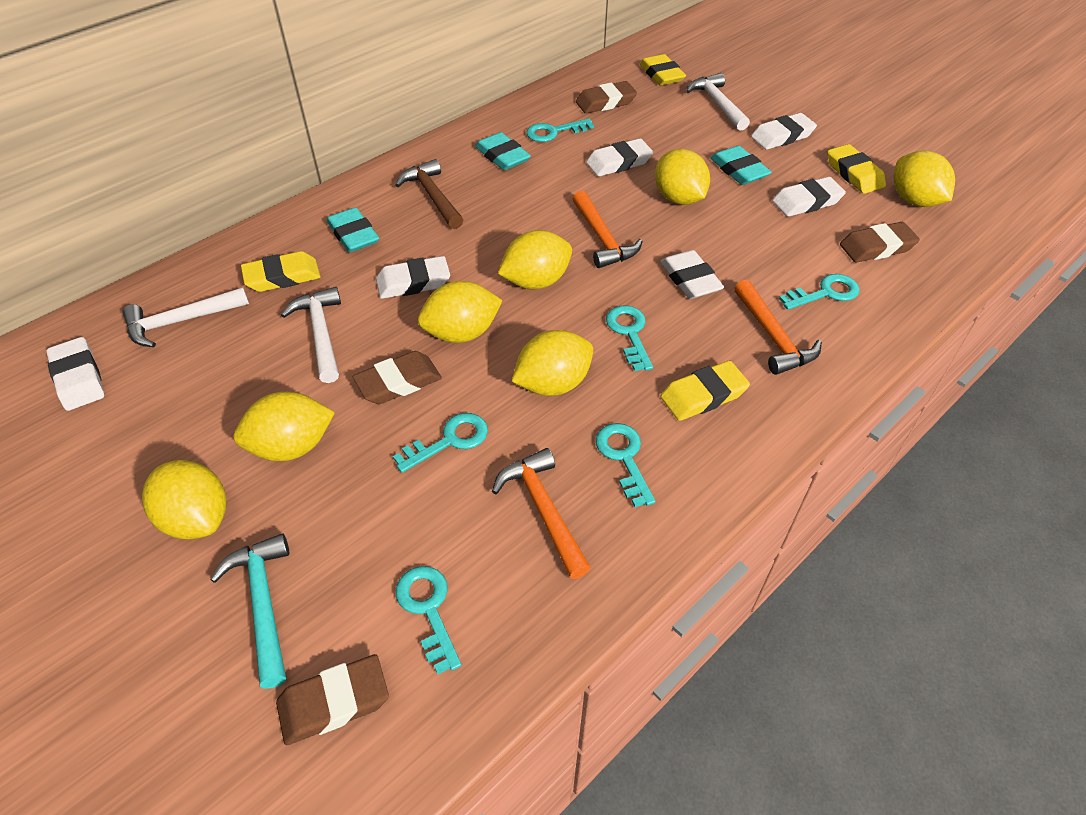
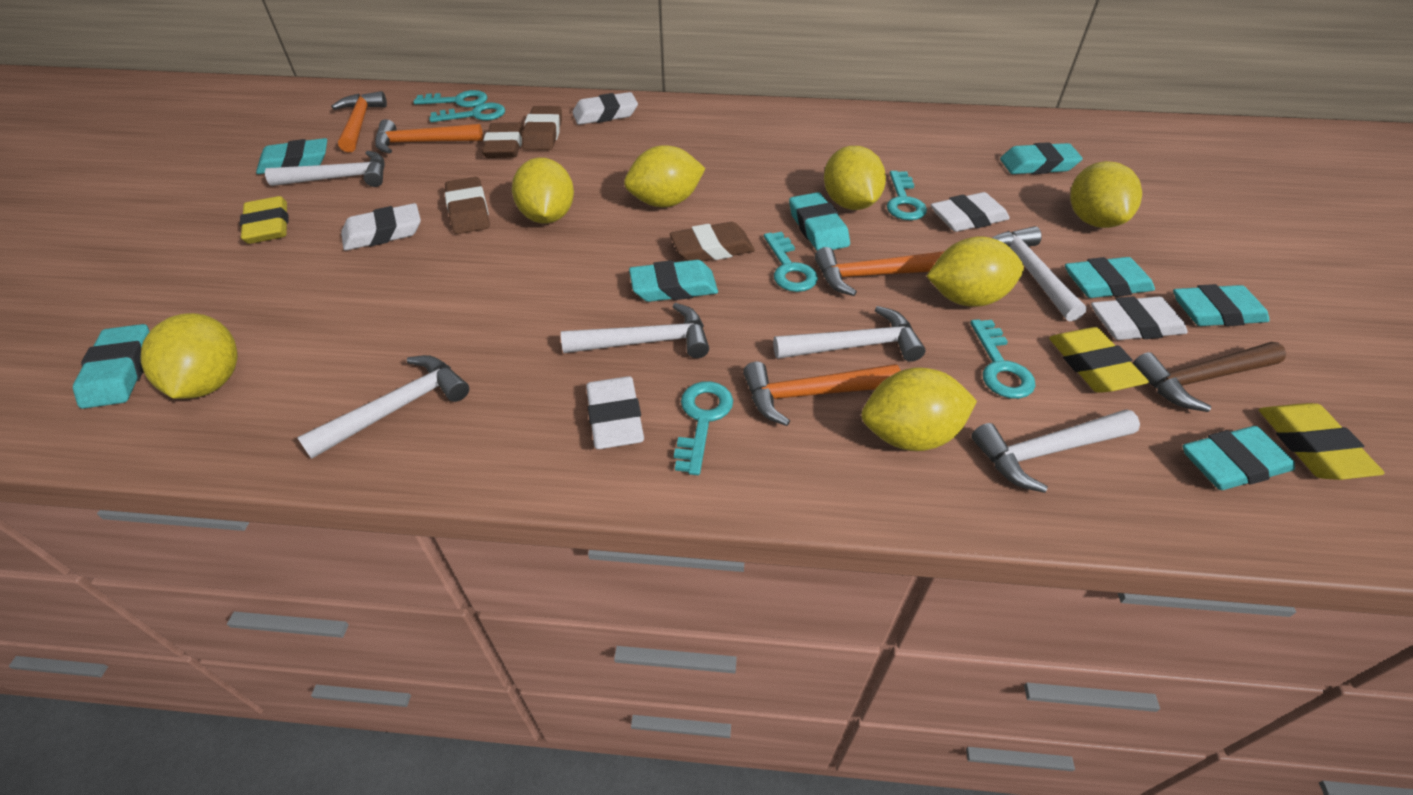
orange hammer: [492,448,591,579] [573,191,643,268] [734,279,822,375] = 3 -> [332,91,387,152] [375,119,483,154] [743,362,901,426] [815,247,945,296] = 4
turquoise eraser: [327,207,379,253] [475,132,531,170] [710,146,772,185] = 3 -> [73,324,149,409] [256,138,327,174] [629,260,718,302] [789,192,850,251] [1000,142,1083,174] [1065,257,1155,298] [1173,284,1270,326] [1182,426,1295,490] = 8
turquoise hammer: [210,533,289,689] = 1 -> none = 0
white eraser: [46,337,104,411] [376,256,450,299] [586,138,653,177] [660,250,724,299] [751,113,817,150] [772,177,846,217] = 6 -> [341,203,421,251] [572,92,638,125] [586,376,644,449] [931,192,1010,232] [1091,296,1188,340] = 5
white hammer: [123,287,249,347] [281,287,341,383] [686,73,750,131] = 3 -> [265,151,385,187] [297,355,469,459] [561,303,709,358] [773,306,926,362] [971,409,1140,493] [992,226,1087,321] = 6
yellow eraser: [241,251,320,292] [640,54,686,86] [660,361,750,421] [828,144,886,194] = 4 -> [240,196,288,244] [1049,327,1149,393] [1259,403,1385,480] = 3

